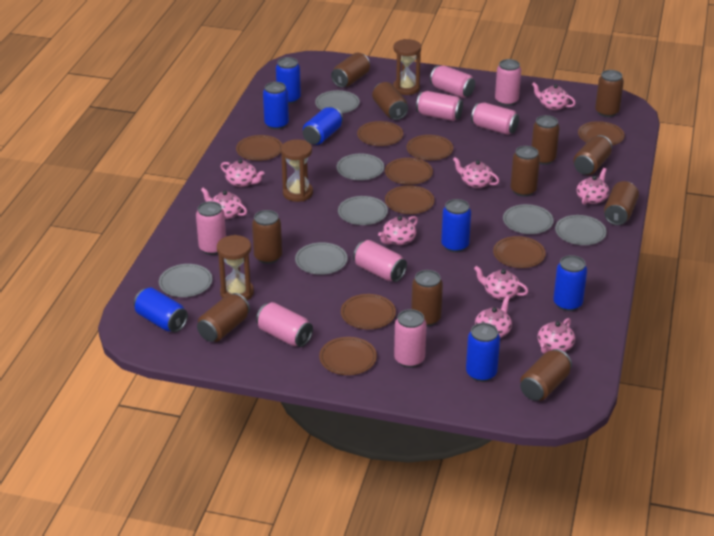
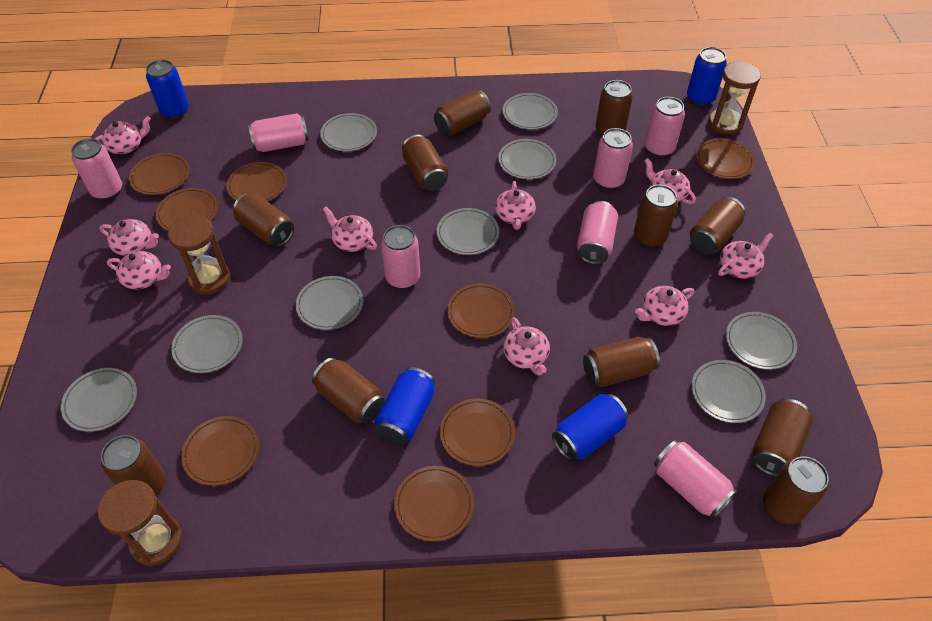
blue can: [134,288,188,332] [263,82,289,130] [276,57,301,104] [303,106,343,145] [441,199,471,252] [466,323,500,382] [553,255,587,311] = 7 -> [146,60,189,119] [375,367,435,444] [552,394,628,462] [687,47,727,106] = 4
brown plate: [236,135,282,161] [319,337,377,375] [341,294,396,329] [357,121,403,146] [385,158,433,185] [385,185,434,214] [407,135,453,160] [493,236,546,268] [578,121,625,146] = 9 -> [129,153,190,195] [156,188,218,231] [181,416,259,486] [226,162,287,202] [394,466,474,542] [440,399,515,466] [447,283,515,338] [696,138,755,179] = 8
grey plate: [159,264,213,297] [295,242,348,275] [315,90,360,113] [337,154,384,180] [338,196,388,225] [503,204,554,234] [555,215,607,245] = 7 -> [61,368,137,432] [171,315,243,373] [296,276,363,330] [320,113,377,152] [437,208,499,255] [498,139,557,179] [503,93,558,130] [691,360,766,423] [726,312,797,370] = 9
pink can: [196,201,226,255] [256,302,313,347] [353,240,407,282] [394,309,426,368] [416,91,463,121] [430,65,475,98] [471,102,519,135] [495,59,521,106] = 8 -> [71,138,122,200] [248,113,309,152] [381,225,420,289] [577,201,618,264] [593,128,633,189] [645,97,685,157] [654,440,737,519] = 7

